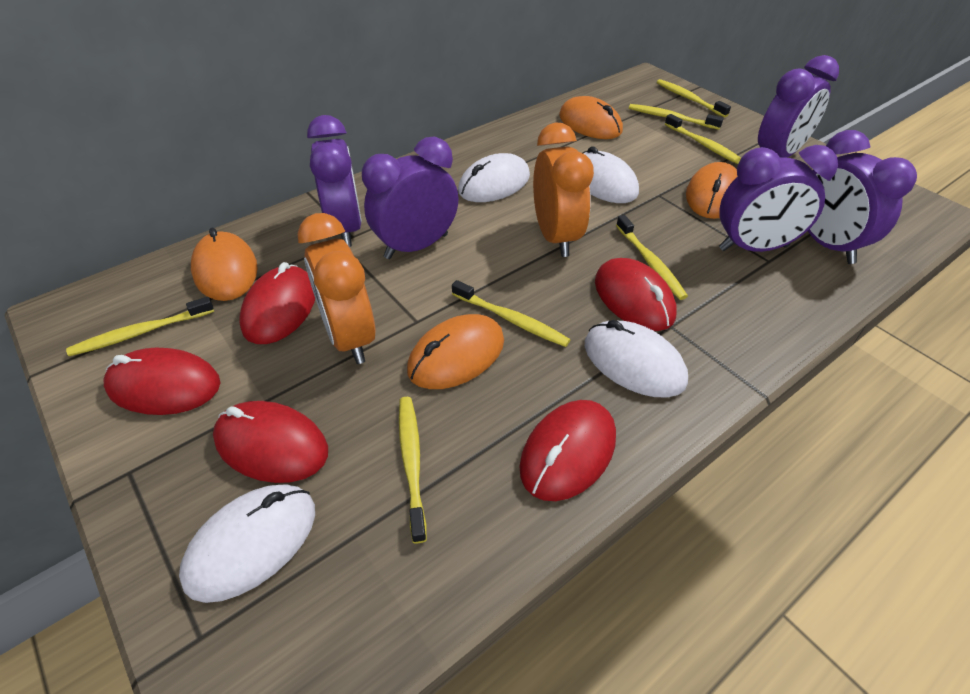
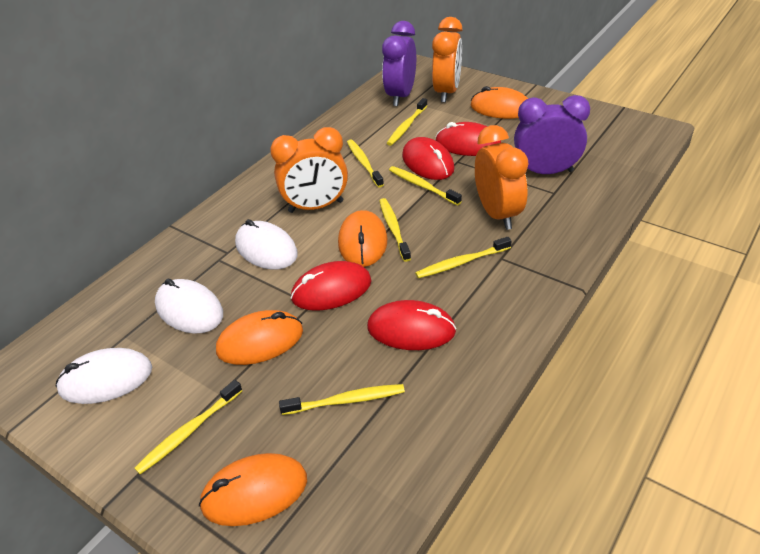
orange clock: [297,213,376,364] [533,122,594,257] = 2 -> [270,127,348,213] [432,17,462,102] [475,125,529,230] = 3
purple clock: [307,115,362,247] [362,137,458,259] [719,145,838,252] [758,55,839,158] [808,130,917,264] = 5 -> [382,21,416,106] [514,95,590,174] = 2
red mouse: [103,348,221,415] [213,401,328,483] [240,262,315,344] [519,400,616,501] [595,258,677,331] = 5 -> [291,261,372,311] [367,300,456,350] [402,137,455,180] [436,122,501,156] = 4
white mouse: [179,485,315,603] [458,153,530,202] [583,146,639,203] [585,320,688,397] = 4 -> [55,348,152,404] [155,279,223,334] [235,219,298,269] = 3

